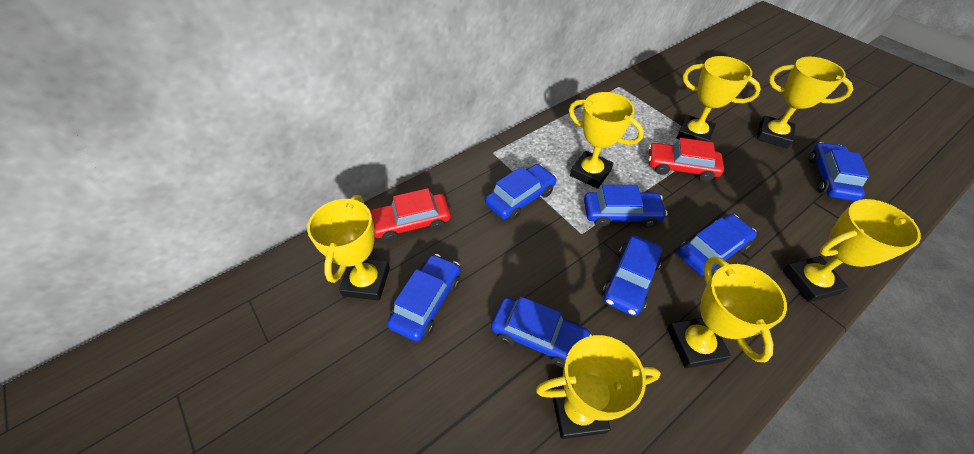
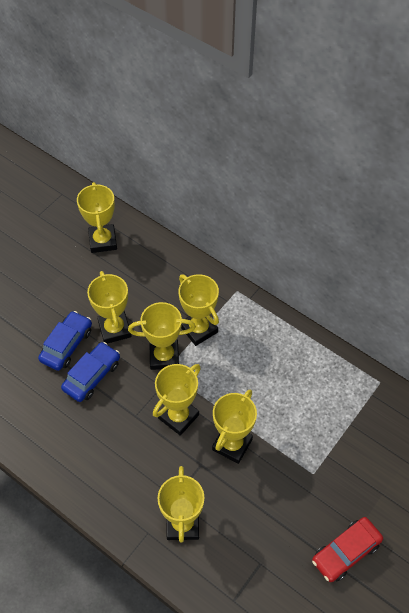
blue car: [387,254,461,342] [485,164,557,220] [491,296,592,368] [584,185,667,228] [602,235,662,316] [678,214,757,275] [809,142,870,201] = 7 -> [38,311,92,371] [61,342,120,402] = 2
red car: [370,188,451,242] [648,138,724,182] = 2 -> [312,517,383,582] = 1

